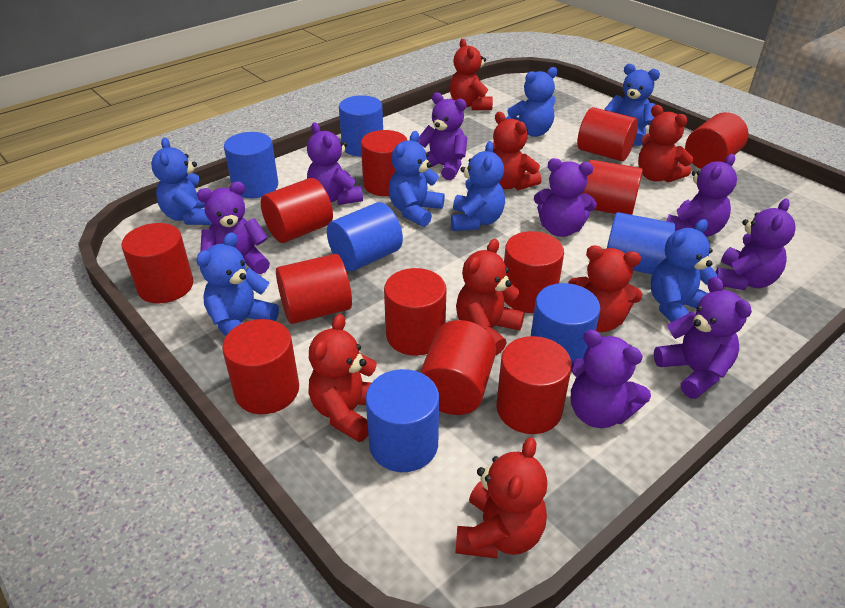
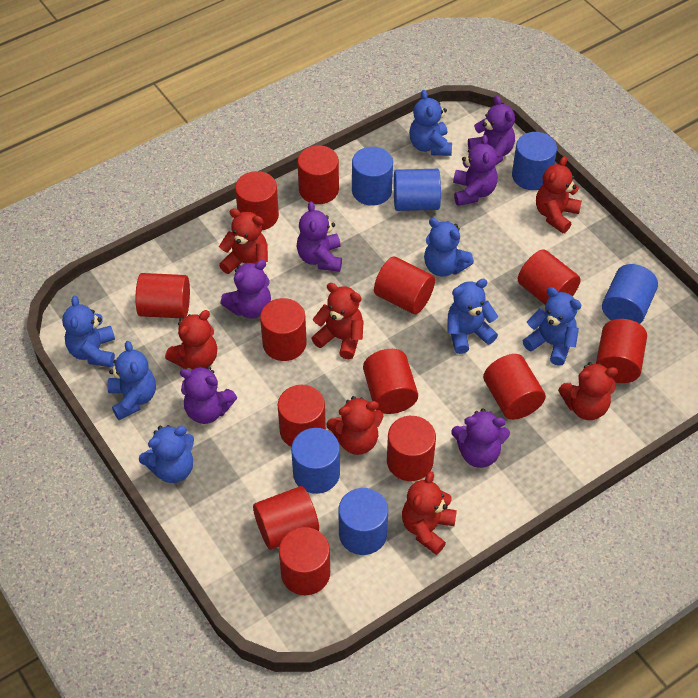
purple teddy bear: [197,181,270,274] [307,122,363,205] [418,92,467,180] [534,158,597,237] [571,330,651,428] [654,277,752,399] [666,154,737,237] [716,198,795,290] = 8 -> [180,366,237,424] [220,260,271,319] [297,201,342,272] [451,408,510,468] [453,135,498,206] [468,96,515,165] = 6
red cylinder: [121,223,193,304] [222,319,299,414] [261,178,333,243] [276,254,352,324] [361,130,407,196] [384,268,447,356] [420,320,496,415] [496,336,572,434] [504,231,564,313] [577,107,638,161] [581,160,643,215] [685,112,749,169] = 12 -> [136,273,190,318] [235,171,279,230] [253,486,319,550] [260,298,306,361] [278,385,326,447] [279,527,330,595] [298,145,339,204] [363,349,418,414] [374,256,435,314] [387,416,436,481] [483,354,546,420] [518,250,581,304] [596,319,647,383] = 13

